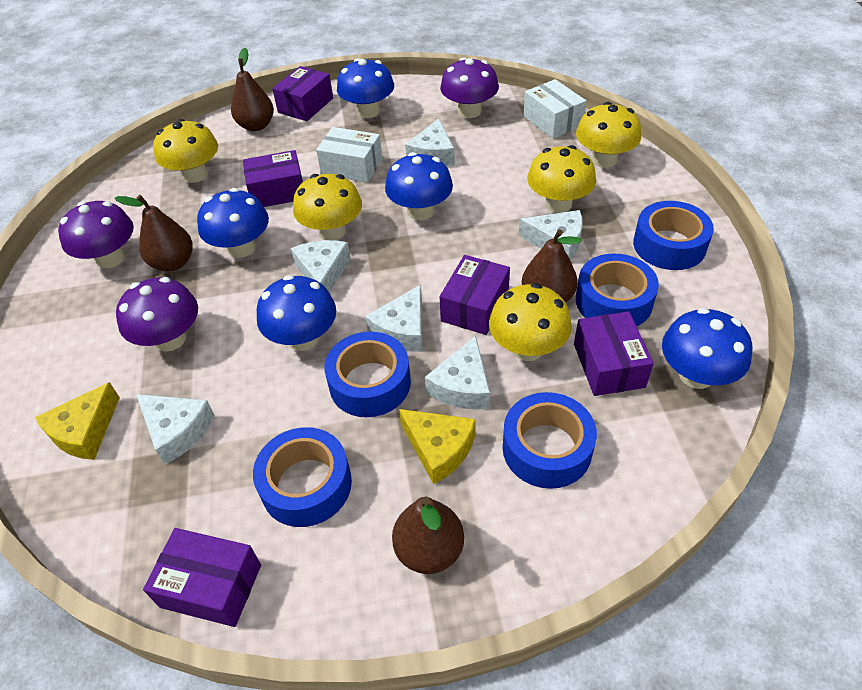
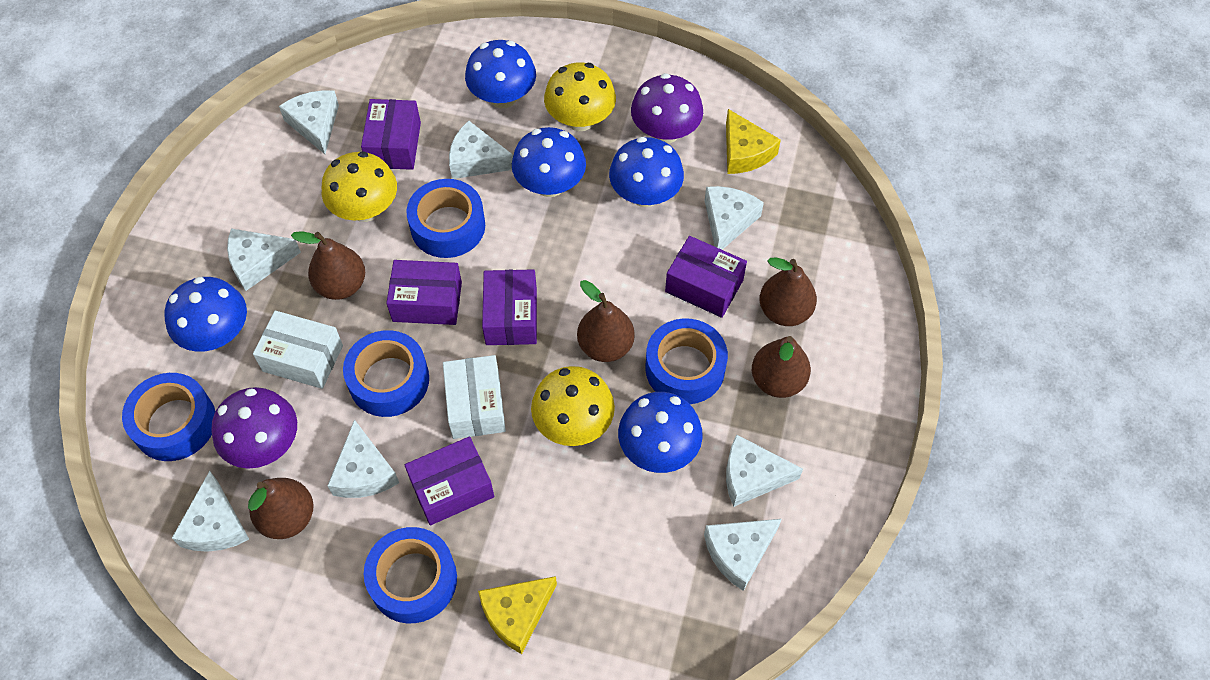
brown pear: [114,195,193,272] [231,48,274,131] [392,496,464,574] [522,229,582,302] = 4 -> [248,478,313,539] [291,231,365,300] [577,280,635,362] [752,336,811,398] [759,257,817,326] = 5
purple mushroom: [58,201,134,268] [116,277,198,352] [440,57,499,118] = 3 -> [211,387,297,468] [631,73,703,144] = 2
white cheese: [136,394,215,464] [291,240,351,293] [365,285,422,352] [405,119,455,166] [425,336,490,410] [519,210,583,261] = 6 -> [172,471,249,552] [227,229,301,291] [279,90,339,154] [327,419,399,498] [449,121,513,179] [704,519,782,591] [705,186,764,250] [726,434,803,507] = 8
yellow mushroom: [153,119,218,183] [293,174,362,240] [489,283,572,361] [527,145,596,213] [576,102,641,168] = 5 -> [322,151,397,222] [531,366,615,446] [544,62,616,131] = 3

